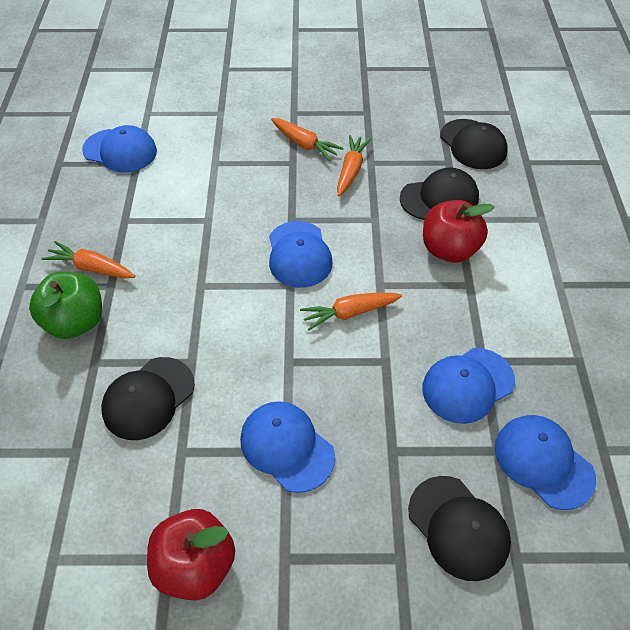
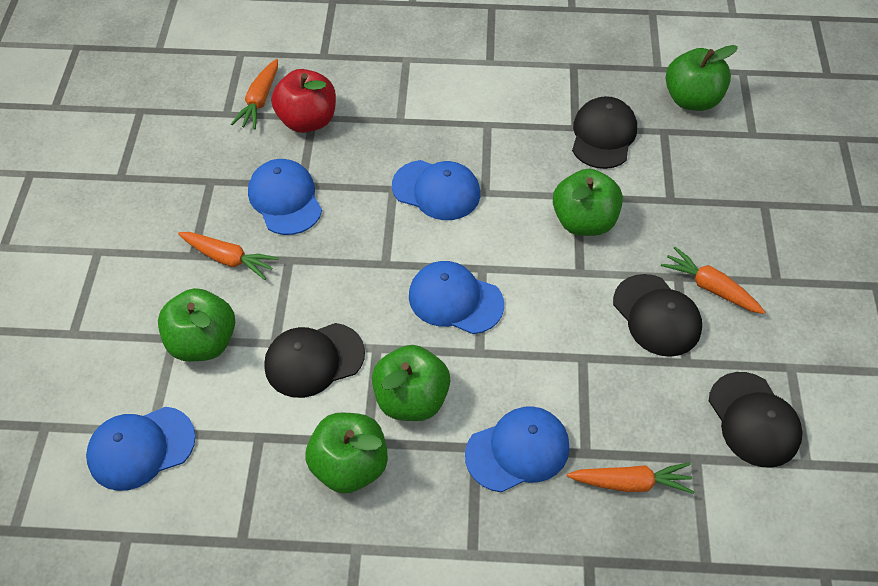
green apple: [29,272,102,339] = 1 -> [158,288,235,362] [305,413,388,494] [372,345,450,421] [553,169,623,236] [666,45,738,111] = 5
red apple: [147,509,235,600] [423,200,494,262] = 2 -> [271,69,336,133] = 1

